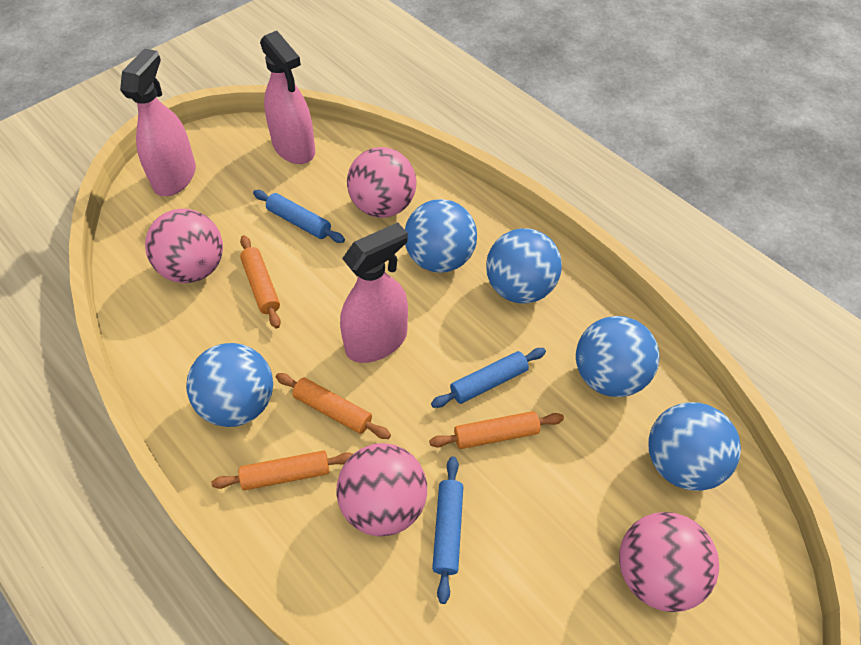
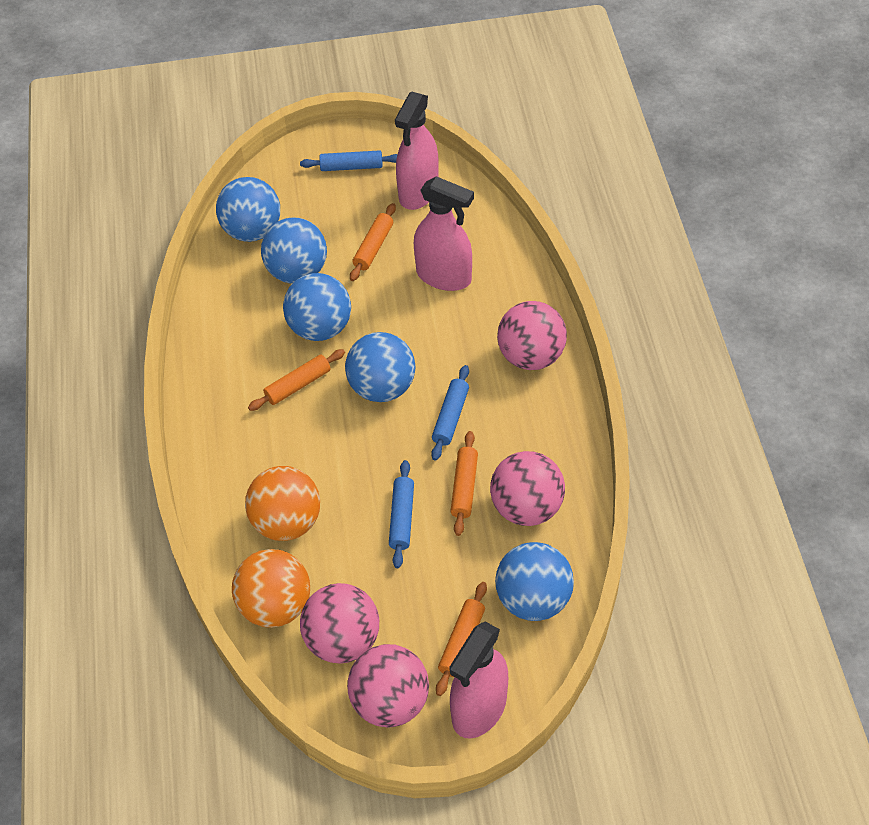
orange ball: none = 0 -> [232,549,310,628] [245,466,320,541] = 2

